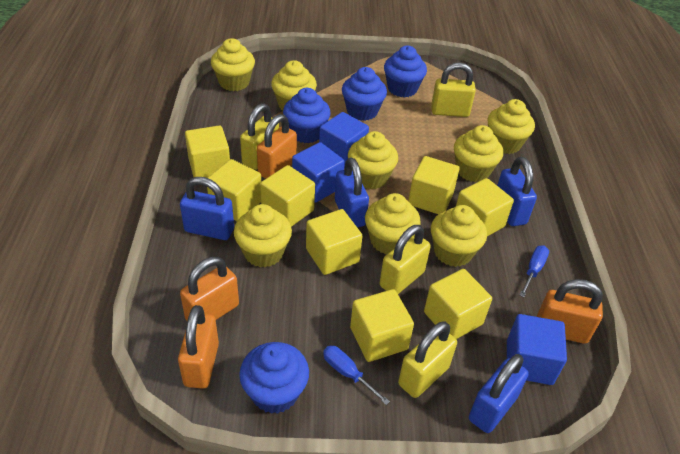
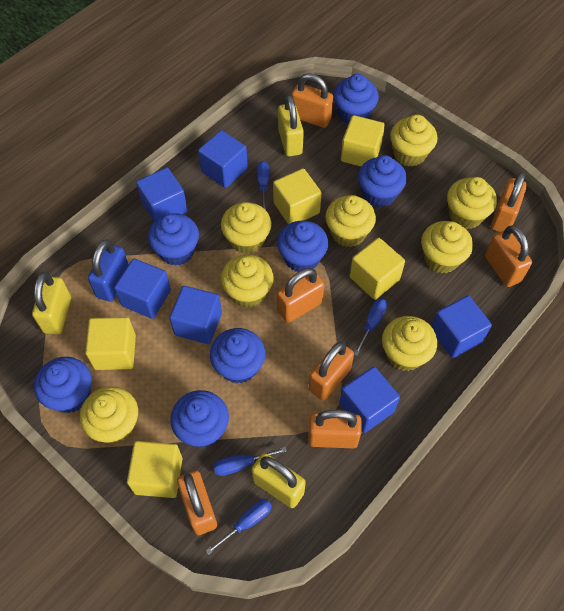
blue cube: [292,142,345,203] [319,112,369,169] [507,314,567,385] = 3 -> [114,258,171,319] [136,167,187,222] [170,286,222,344] [198,130,248,188] [339,366,400,433] [431,296,492,358] = 6
blue cupcake: [239,342,309,414] [283,88,331,143] [342,67,387,121] [384,46,427,98] = 4 -> [34,357,92,413] [148,213,199,266] [170,390,229,448] [210,328,265,383] [277,220,328,272] [333,74,379,125] [358,155,407,207] = 7
blue padlock: [180,177,234,240] [335,157,369,227] [469,354,529,433] [497,157,537,226] = 4 -> [88,239,129,302] = 1
blue screwdriver: [323,346,390,405] [519,245,549,297] = 2 -> [206,499,272,555] [213,447,287,476] [257,161,269,210] [354,298,387,356] = 4
orange padlock: [178,305,219,389] [180,257,239,321] [257,114,297,179] [536,279,603,344] = 4 -> [177,470,217,535] [277,268,324,323] [292,73,333,128] [308,410,362,449] [309,342,354,401] [485,225,532,287] [491,172,527,232] = 7
yellow cube: [185,126,230,178] [207,159,261,221] [260,165,315,227] [306,209,362,275] [350,289,414,362] [408,156,460,214] [424,269,492,339] [456,178,514,236] = 8 -> [85,317,136,370] [127,441,182,498] [273,168,321,224] [341,115,385,166] [350,238,405,300] = 5
yellow padlock: [240,103,279,170] [380,225,431,294] [398,321,457,398] [431,62,476,117] = 4 -> [32,272,71,335] [251,453,306,508] [278,95,304,156] = 3

